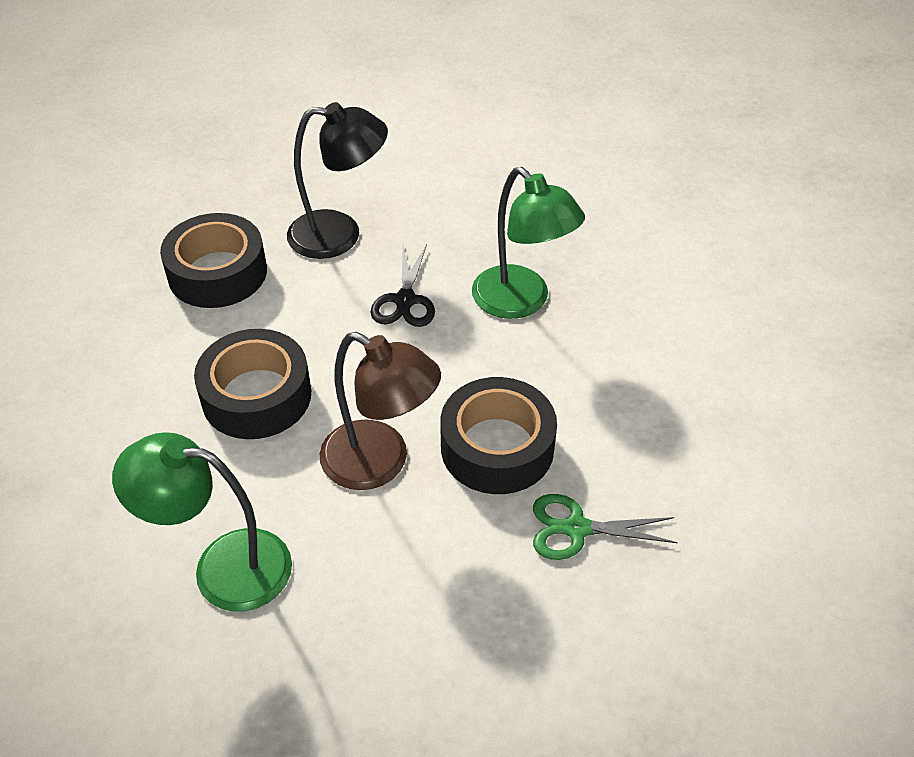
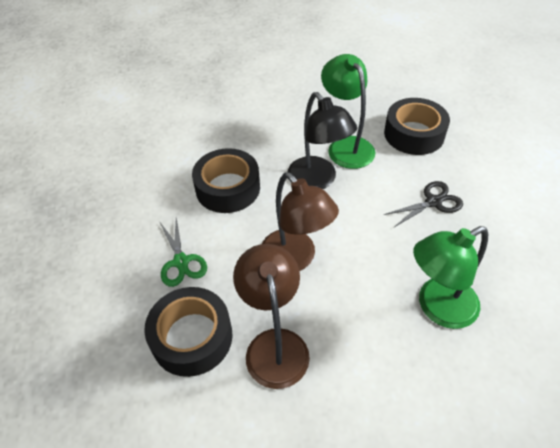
brown lamp: [320,332,441,490] = 1 -> [233,244,310,389] [262,172,339,271] = 2

